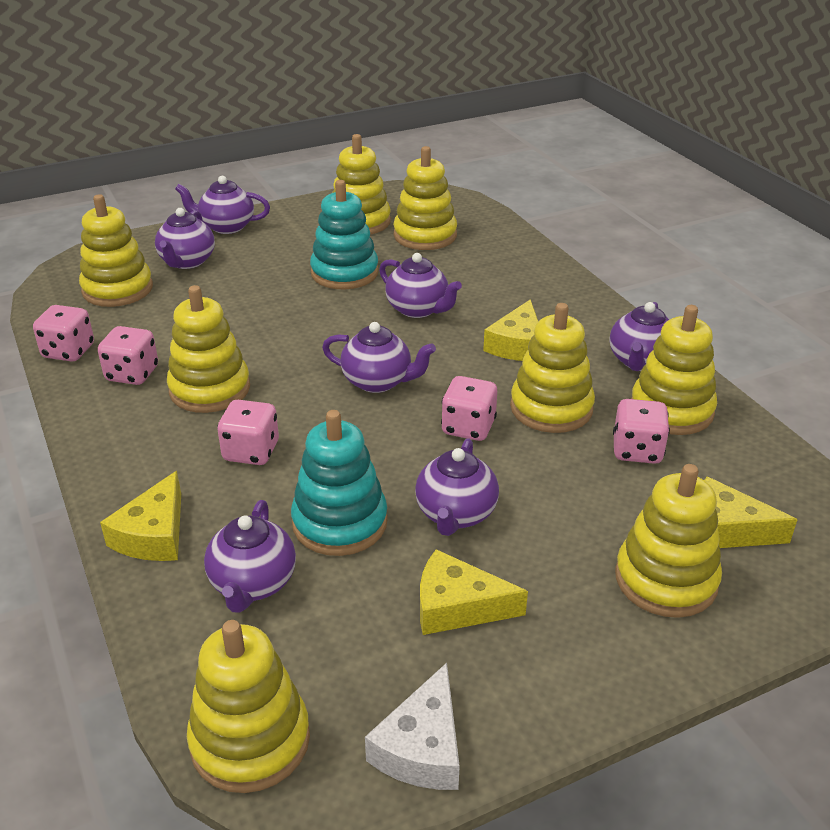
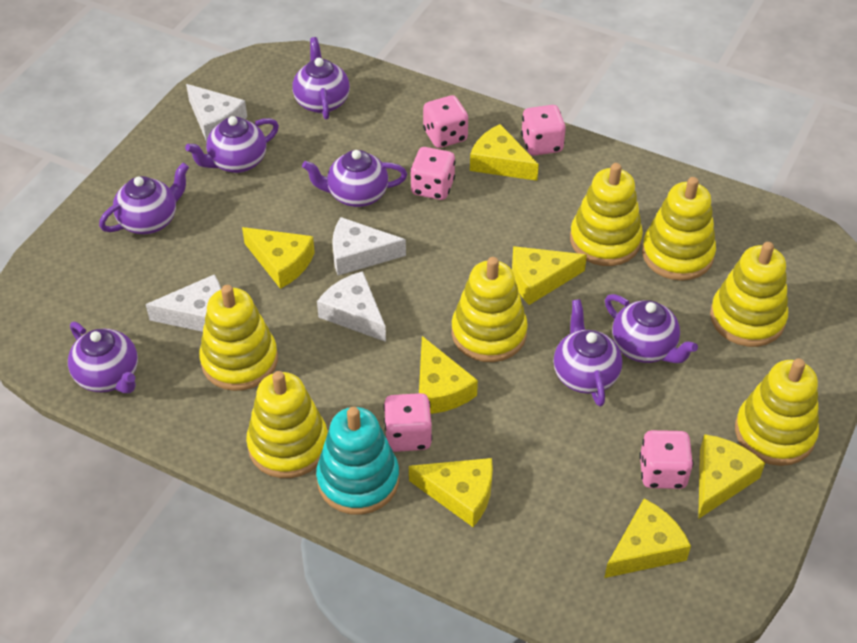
turquoise stacking toy: [291,410,388,556] [310,180,379,289] = 2 -> [316,407,399,515] = 1
white cheese: [365,663,460,790] = 1 -> [146,274,221,332] [186,84,247,142] [317,271,386,342] [332,217,406,275] = 4
yellow cheese: [100,471,181,561] [420,549,528,635] [483,299,538,361] [704,476,798,548] = 4 -> [242,227,315,289] [409,458,493,527] [419,336,478,414] [470,124,539,181] [512,246,587,305] [604,498,691,578] [698,434,765,519] = 7
yellow stacking toy: [79,194,153,307] [167,285,250,413] [187,620,310,793] [332,134,391,235] [393,146,457,250] [510,303,595,433] [615,464,722,618] [631,305,717,435] = 8 -> [199,285,278,391] [246,371,328,478] [452,257,528,362] [570,163,643,266] [642,177,716,281] [710,242,788,347] [735,358,819,466] = 7

